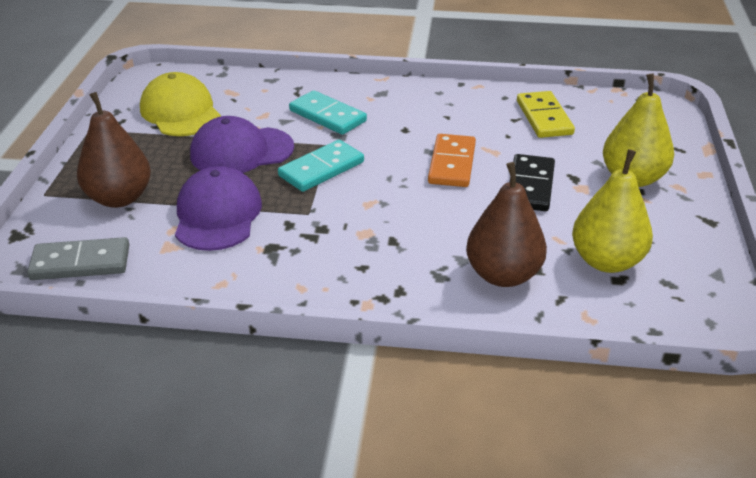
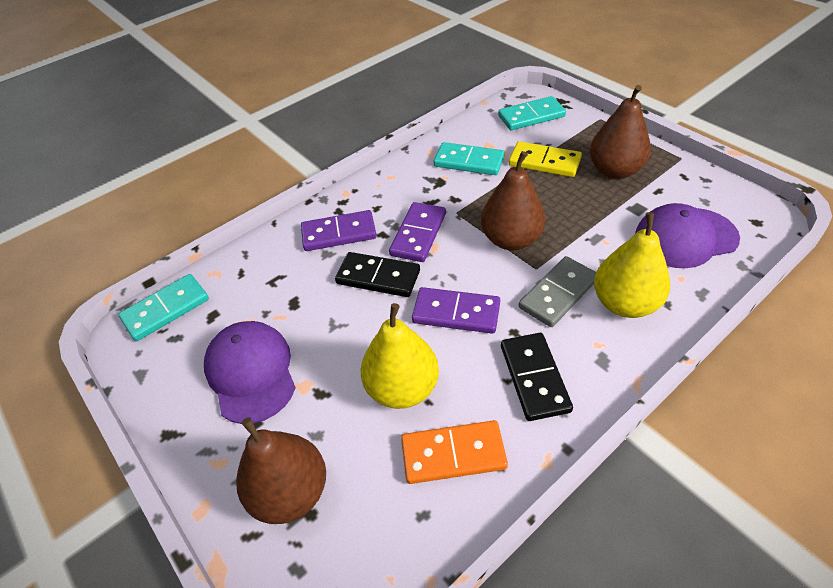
black domino: [513,154,555,211] = 1 -> [335,252,420,297] [501,333,573,421] = 2
brown pear: [77,92,151,208] [466,162,547,287] = 2 -> [236,417,326,524] [481,151,546,250] [590,85,651,179] = 3
purple domino: none = 0 -> [301,210,377,251] [389,202,446,262] [412,287,500,334] = 3
turquoise domino: [278,140,364,192] [289,90,367,135] = 2 -> [118,274,209,341] [434,142,505,175] [498,96,566,130] = 3
yellow cap: [140,72,221,136] = 1 -> none = 0

